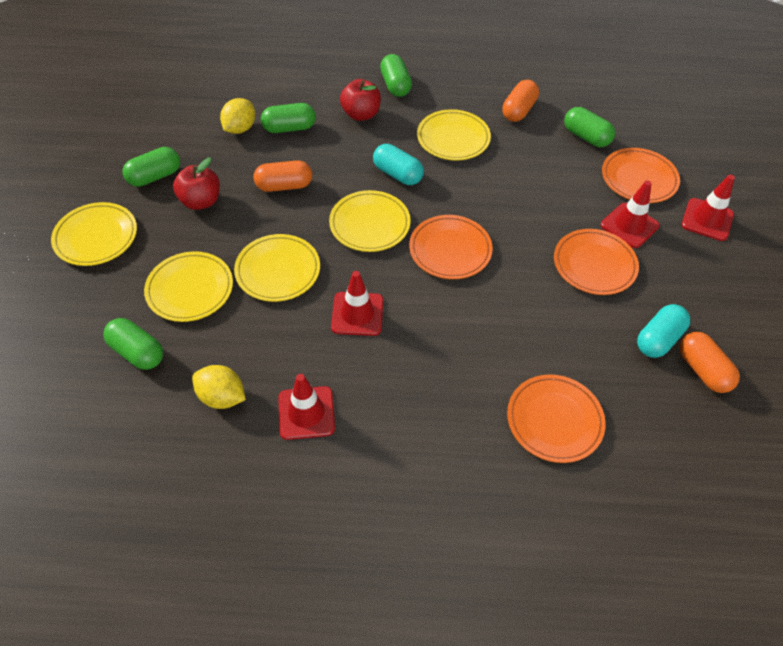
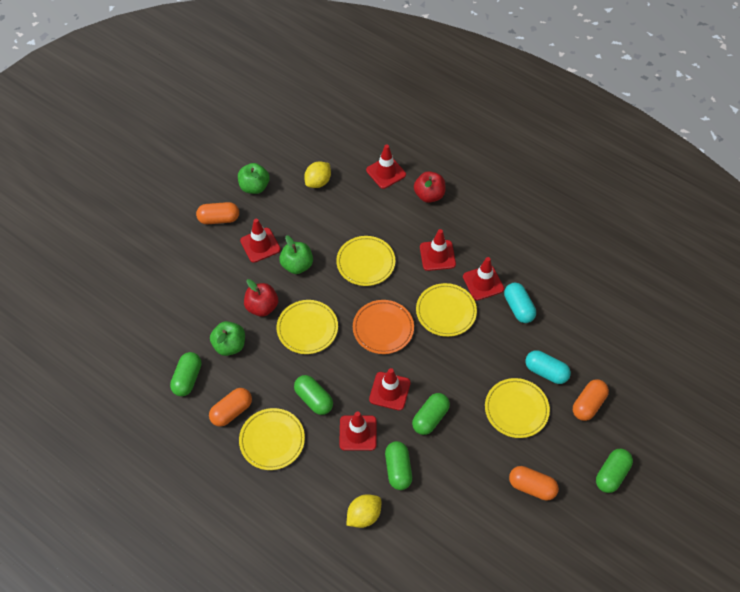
green apple: none = 0 -> [210,321,245,356] [238,163,270,194] [279,235,313,274] = 3
orange capsule: [254,160,312,192] [502,80,539,122] [679,332,740,393] = 3 -> [196,202,239,224] [209,388,252,427] [509,466,559,501] [573,379,609,421] = 4
orange plate: [409,215,493,279] [507,374,606,463] [554,229,639,295] [602,148,680,203] = 4 -> [353,300,414,354] = 1
red traffic cone: [278,374,335,440] [331,271,383,336] [601,180,660,248] [682,175,735,241] = 4 -> [240,219,281,263] [339,411,376,451] [366,144,406,189] [369,368,411,410] [420,229,456,271] [463,257,504,301] = 6

